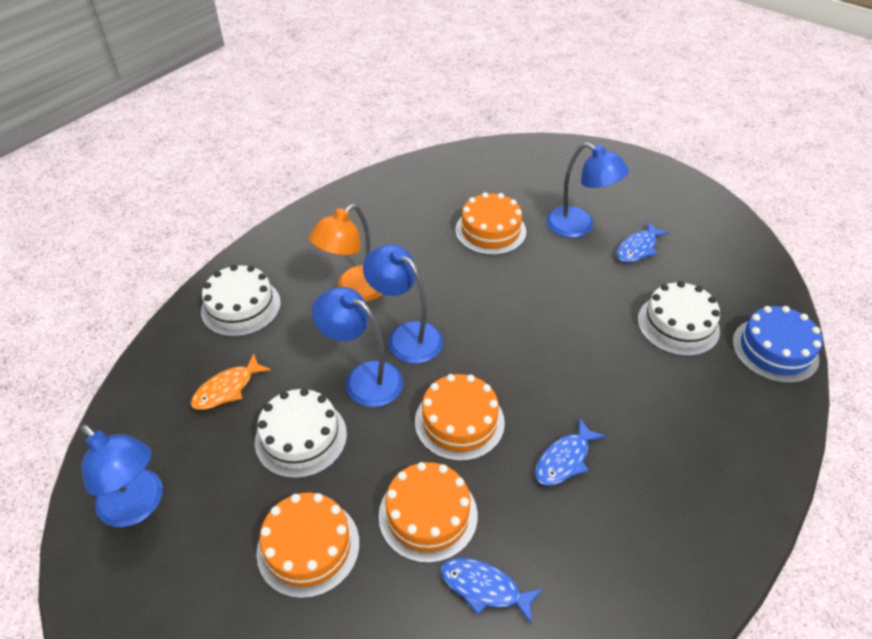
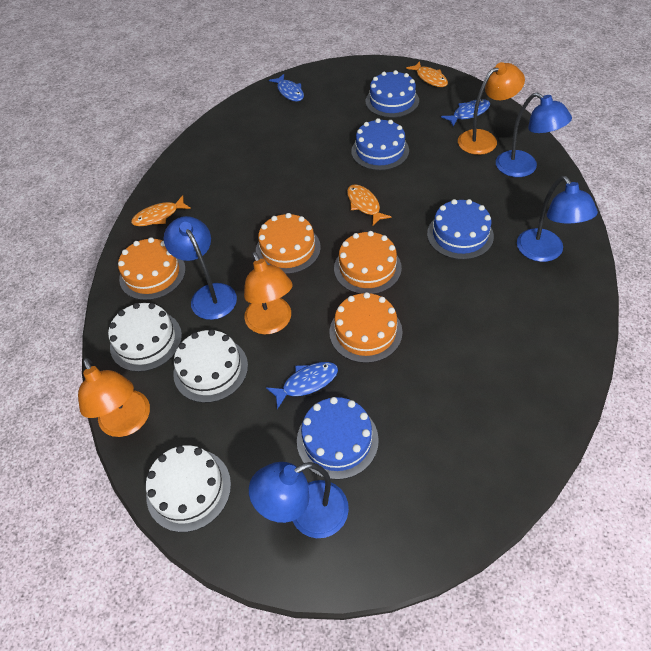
blue cake: [732,306,822,383] = 1 -> [297,397,379,480] [351,118,409,170] [365,70,419,118] [427,199,494,260] = 4
orange fish: [191,353,271,410] = 1 -> [131,195,191,226] [347,184,391,225] [406,61,448,87] = 3
orange lamp: [309,204,383,302] = 1 -> [78,358,150,437] [244,252,292,334] [458,62,525,155] = 3

